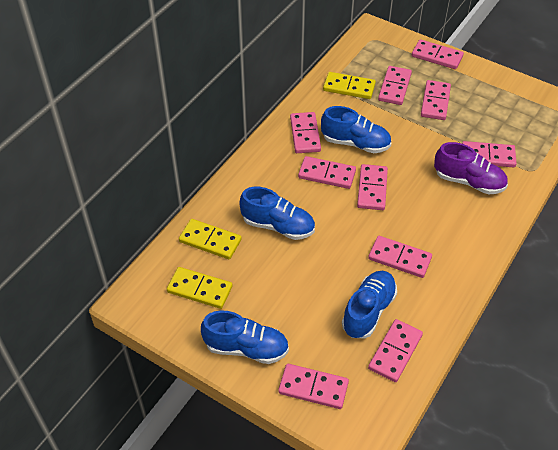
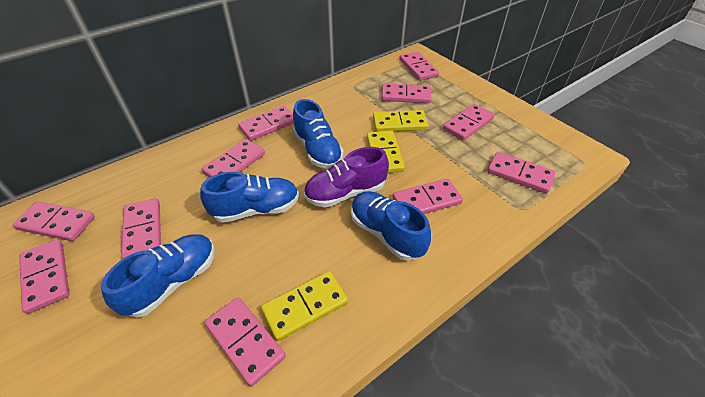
pink domino: [278,364,349,409] [290,112,321,153] [298,156,356,189] [357,164,388,210] [368,236,432,278] [368,319,423,382] [378,66,412,105] [412,39,464,69] [421,80,451,120] [462,141,517,168] = 10 -> [13,201,95,241] [19,239,70,314] [121,198,161,259] [202,139,265,178] [205,297,286,387] [238,106,294,141] [382,83,431,103] [392,178,463,214] [399,51,439,81] [443,104,495,141] [487,152,556,194] = 11

